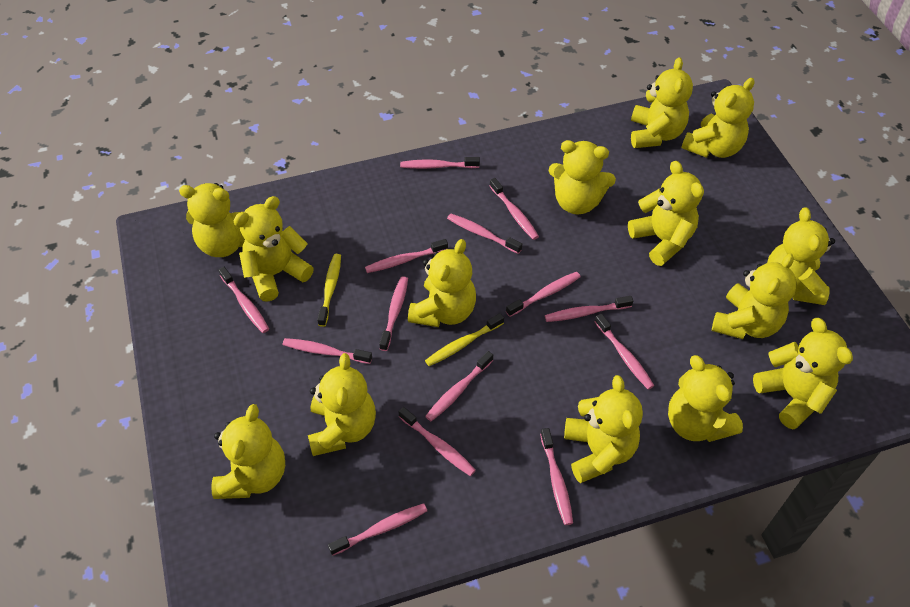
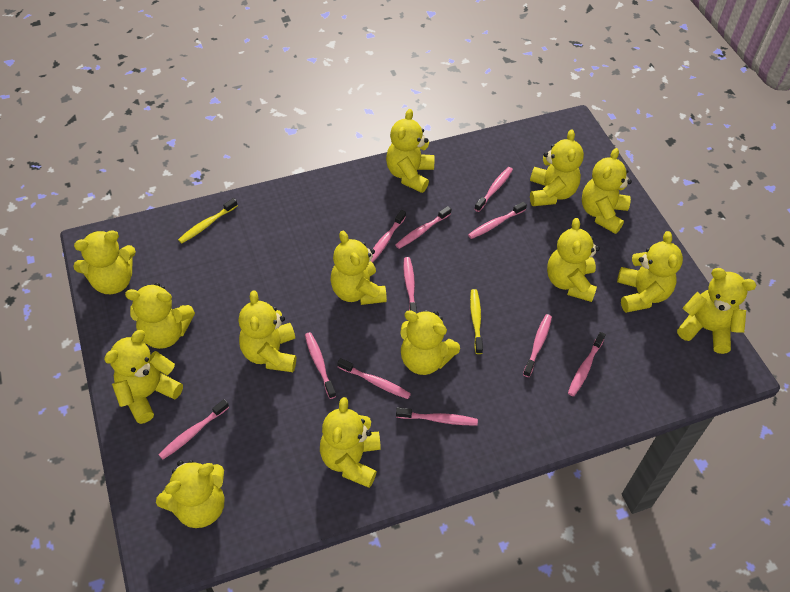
pink toothbrush: [219,267,269,333] [283,338,372,364] [328,503,427,556] [365,239,448,273] [379,276,408,351] [398,407,476,476] [400,157,480,169] [425,351,493,421] [447,214,522,254] [490,178,539,240] [506,272,581,317] [540,428,573,525] [545,296,633,322] [595,314,654,389] = 14 -> [159,399,229,459] [305,332,336,399] [337,358,411,399] [371,210,406,263] [396,206,451,249] [396,408,478,425] [403,257,417,314] [468,201,527,239] [474,167,513,212] [523,314,552,377] [568,332,606,396] = 11

